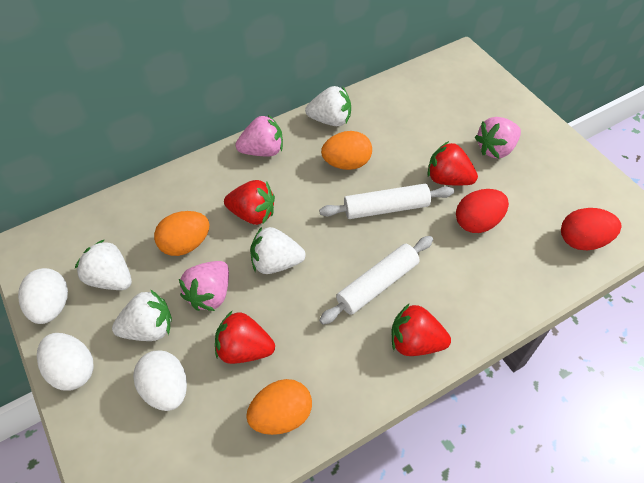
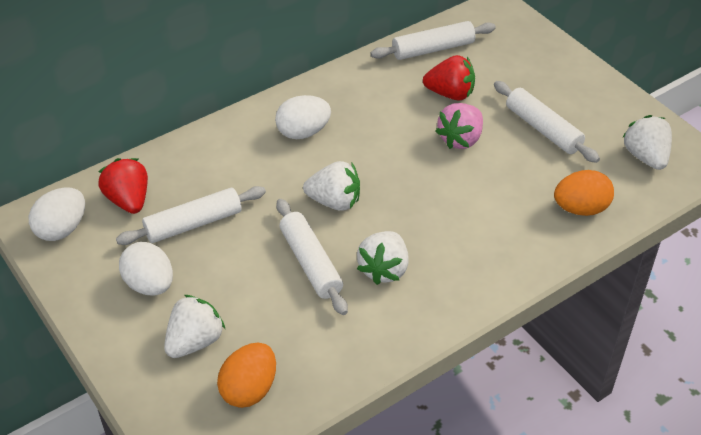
orange egg: [154,211,210,256] [246,379,312,435] [321,131,372,170] = 3 -> [217,343,276,408] [554,170,614,216] = 2
pink strawberry: [179,261,229,311] [236,115,283,156] [475,117,521,158] = 3 -> [435,103,483,149] = 1
red egg: [456,189,509,233] [561,208,621,250] = 2 -> none = 0
red strawberry: [215,311,275,364] [224,180,275,225] [392,303,451,356] [428,141,478,186] = 4 -> [98,158,148,214] [423,55,475,101] = 2
white rolling pin: [319,184,454,219] [319,236,433,325] = 2 -> [116,186,266,245] [276,199,348,315] [371,21,496,60] [494,81,600,163] = 4

